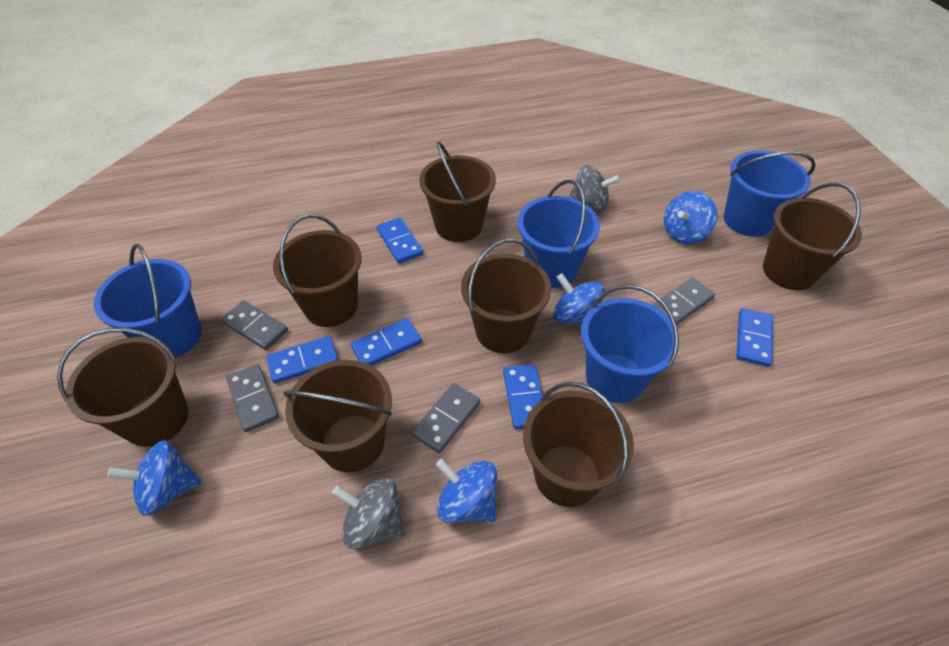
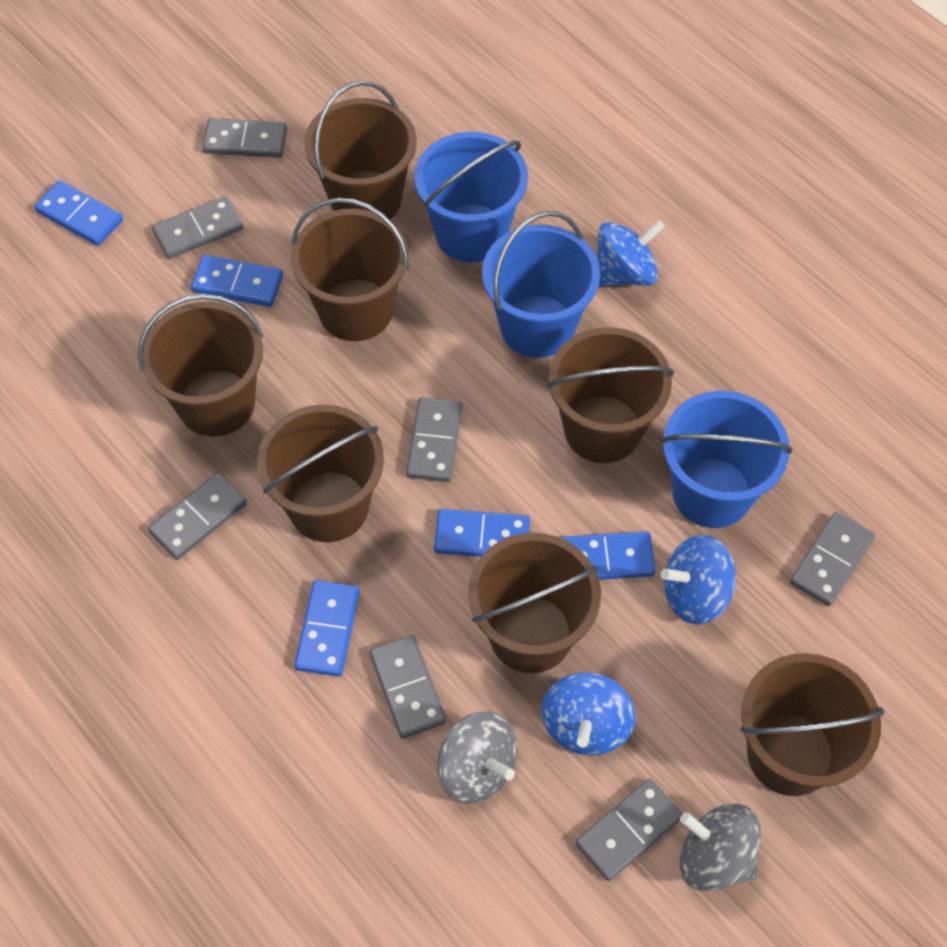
blue bucket: [94,244,201,357] [517,180,600,288] [581,285,679,403] [724,150,816,237] = 4 -> [414,132,528,262] [482,211,600,358] [660,391,792,528] = 3
blue spinning top: [107,440,202,516] [436,459,497,523] [553,273,605,326] [664,191,718,244] = 4 -> [541,672,636,755] [597,220,665,286] [661,535,736,624] = 3
grey domino: [221,301,288,350] [226,364,279,432] [412,383,480,453] [653,277,715,324] = 4 -> [148,472,247,560] [152,196,243,259] [202,118,287,158] [370,635,446,739] [406,397,462,482] [575,779,683,881] [790,512,875,606] = 7

